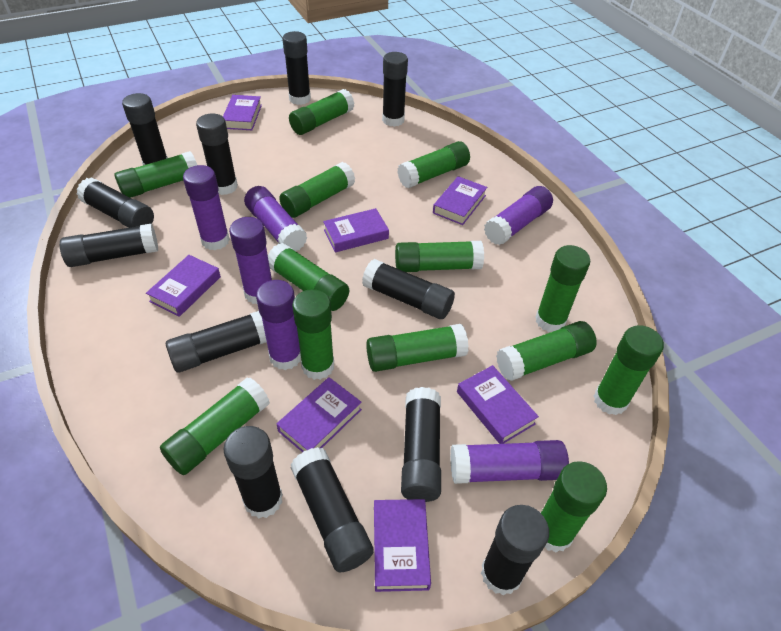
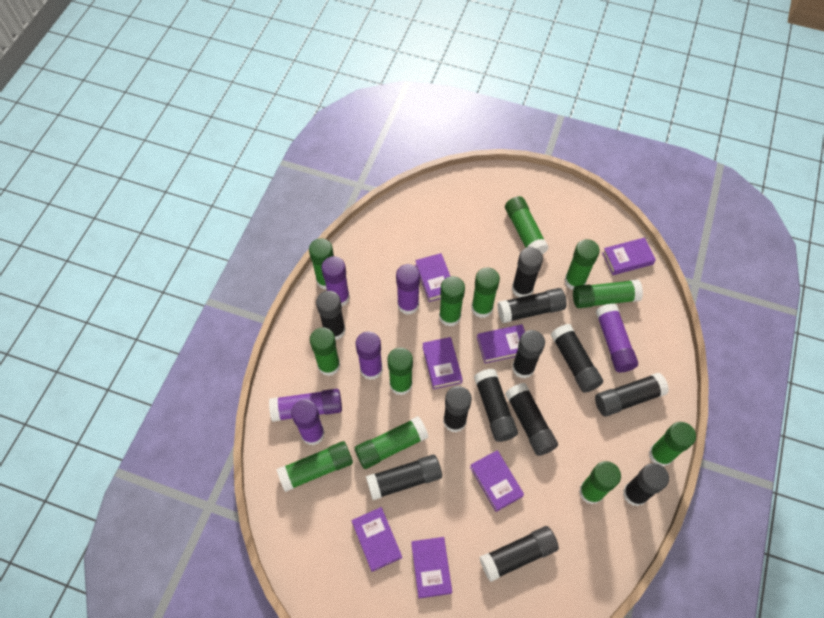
green glue stick: [115,151,197,198] [160,377,270,475] [268,243,349,311] [279,162,355,218] [289,89,354,135] [292,289,334,380] [366,324,469,372] [395,241,484,272] [397,141,470,189] [496,321,597,381] [535,245,590,332] [541,461,607,552] [594,325,664,415] = 13 -> [276,441,353,492] [309,238,334,290] [310,327,340,376] [355,416,429,469] [387,348,413,395] [439,276,465,327] [471,267,500,318] [505,196,549,254] [564,239,600,290] [573,279,643,308] [579,461,621,504] [649,422,696,467] = 12

